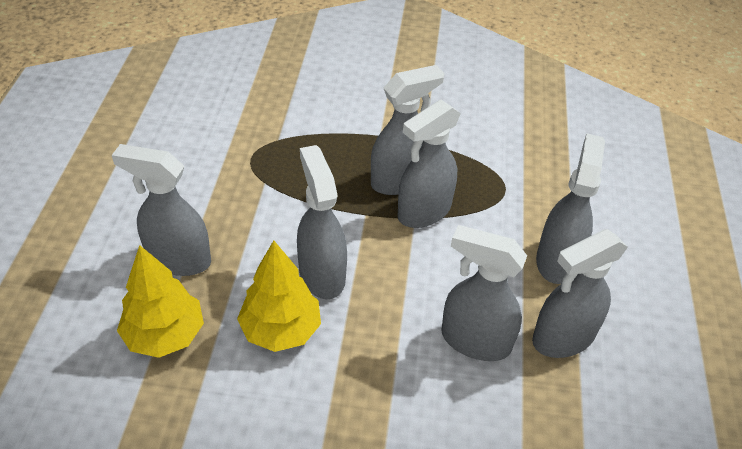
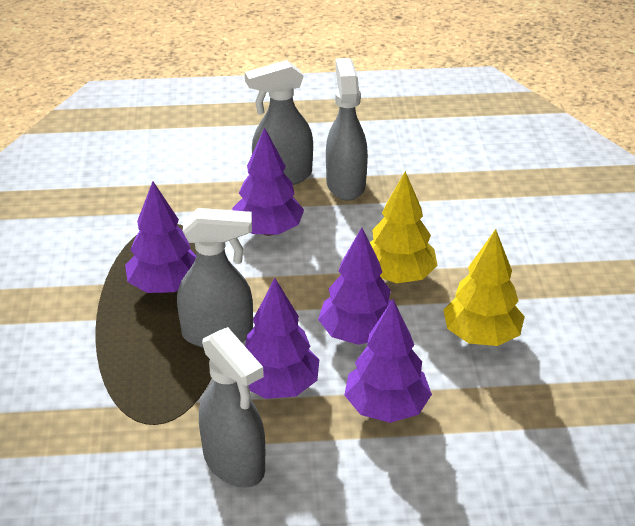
grey spray bottle: [112,144,211,276] [297,145,347,299] [371,65,445,195] [397,100,461,228] [441,225,527,361] [532,229,628,358] [536,133,605,284] = 7 -> [177,208,253,347] [199,327,265,488] [245,60,313,185] [326,58,368,201] = 4
purple tree: none = 0 -> [125,181,196,293] [232,127,304,236] [245,278,319,399] [318,227,391,345] [344,299,432,423] = 5

